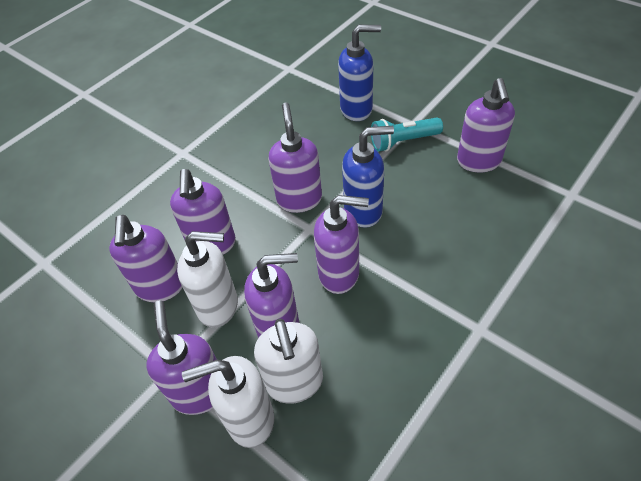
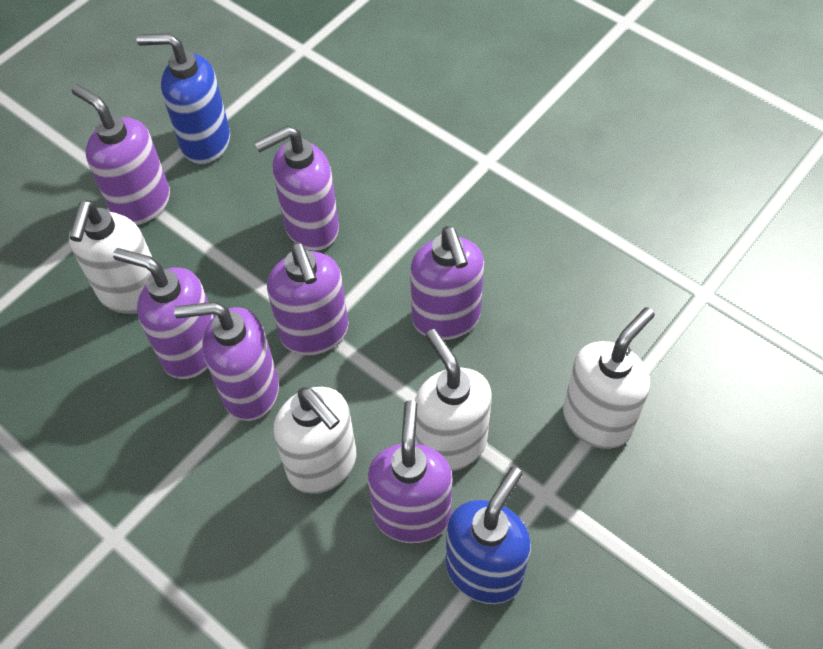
turquoise flashlight: [371,118,443,152] = 1 -> none = 0
white soap dispenser: [177,231,238,328] [182,356,274,448] [254,319,323,404] = 3 -> [69,200,152,314] [273,387,356,494] [415,329,492,471] [563,307,655,449] = 4

